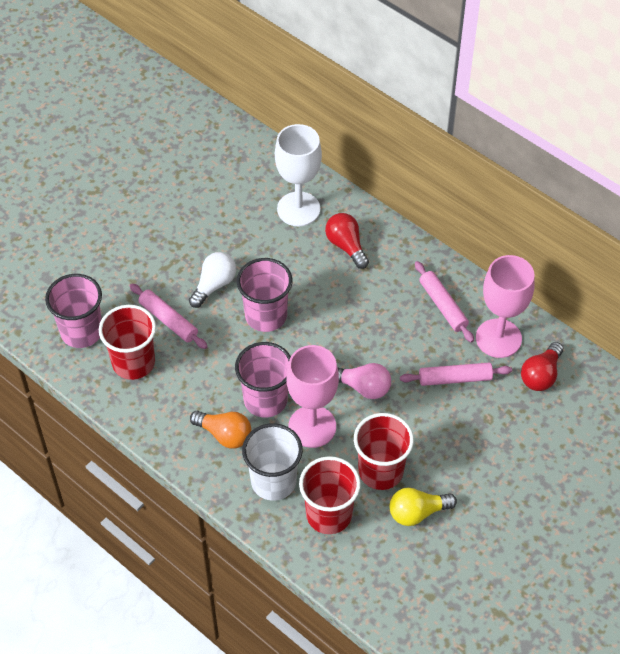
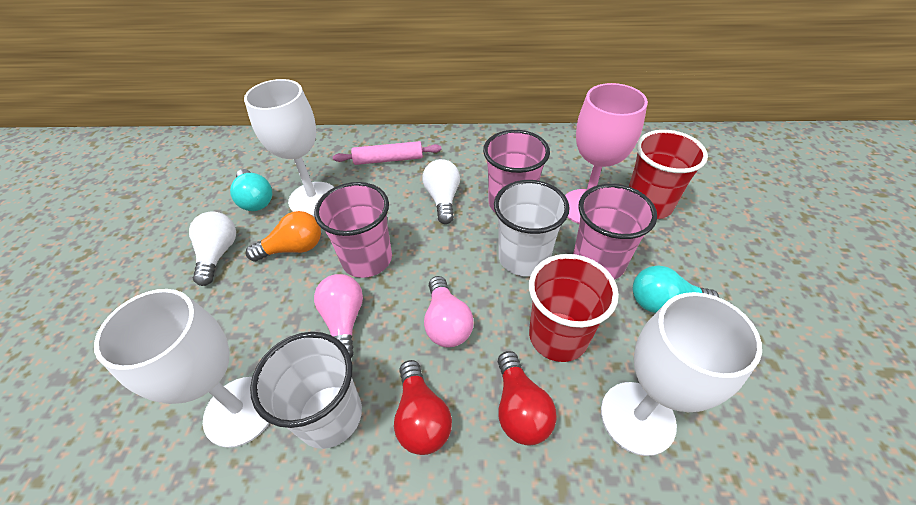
pink goblet: [286,345,339,448] [476,255,535,358] = 2 -> [565,83,648,224] = 1
pink light bulb: [338,363,391,399] = 1 -> [314,274,363,358] [424,276,474,347] = 2
pink rolling pin: [130,284,208,349] [400,363,512,386] [415,261,474,343] = 3 -> [333,141,442,165] = 1
red cup: [99,305,156,380] [299,456,361,534] [354,413,414,490] = 3 -> [529,254,619,362] [629,130,708,219] = 2
turquoise light bulb: none = 0 -> [230,169,272,211] [633,266,719,313] = 2
white cup: [242,423,303,501] = 1 -> [250,332,362,449] [494,180,570,276] = 2
white goblet: [275,124,322,226] = 1 -> [94,289,269,448] [244,79,334,216] [601,292,762,456] = 3
white light bulb: [189,252,236,308] = 1 -> [189,212,236,286] [422,159,460,224] = 2
yellow light bulb: [390,488,457,526] = 1 -> none = 0

